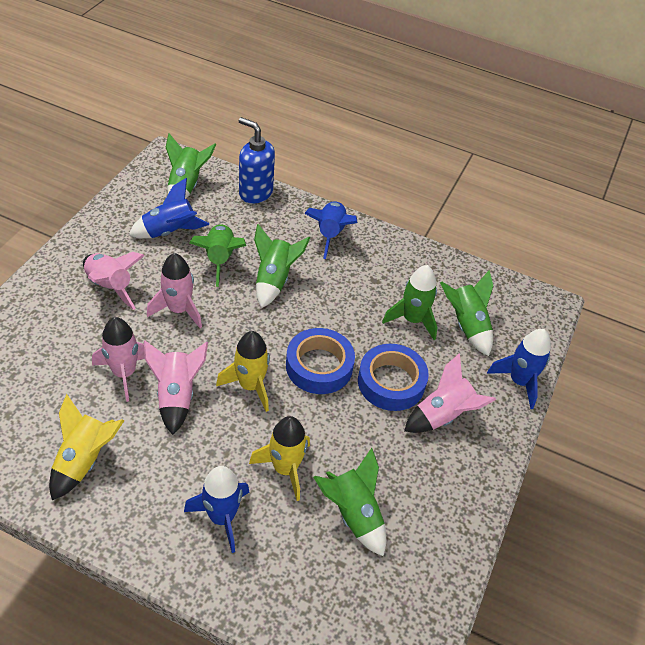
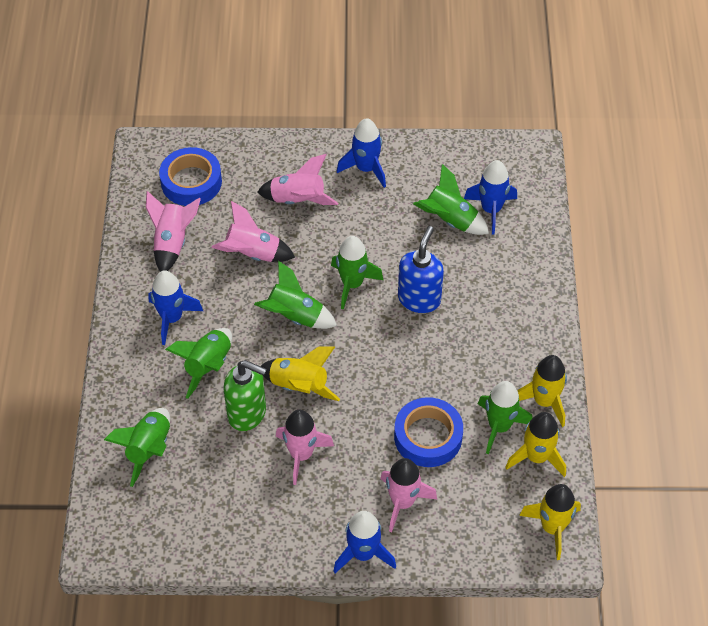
green soap dispenser: none = 0 -> [223,360,267,431] = 1
yellow rocket: [49,394,124,500] [216,331,270,412] [249,416,310,501] = 3 -> [261,346,340,401] [505,412,566,477] [517,355,567,427] [519,484,581,560] = 4

